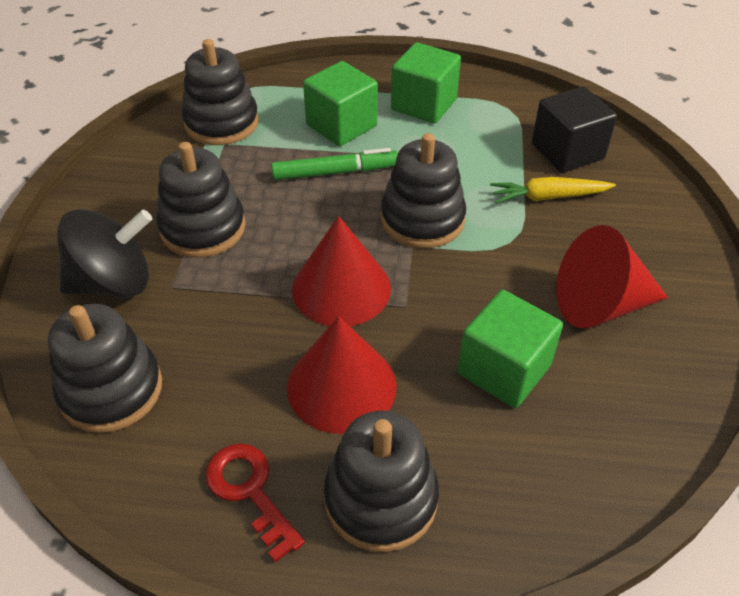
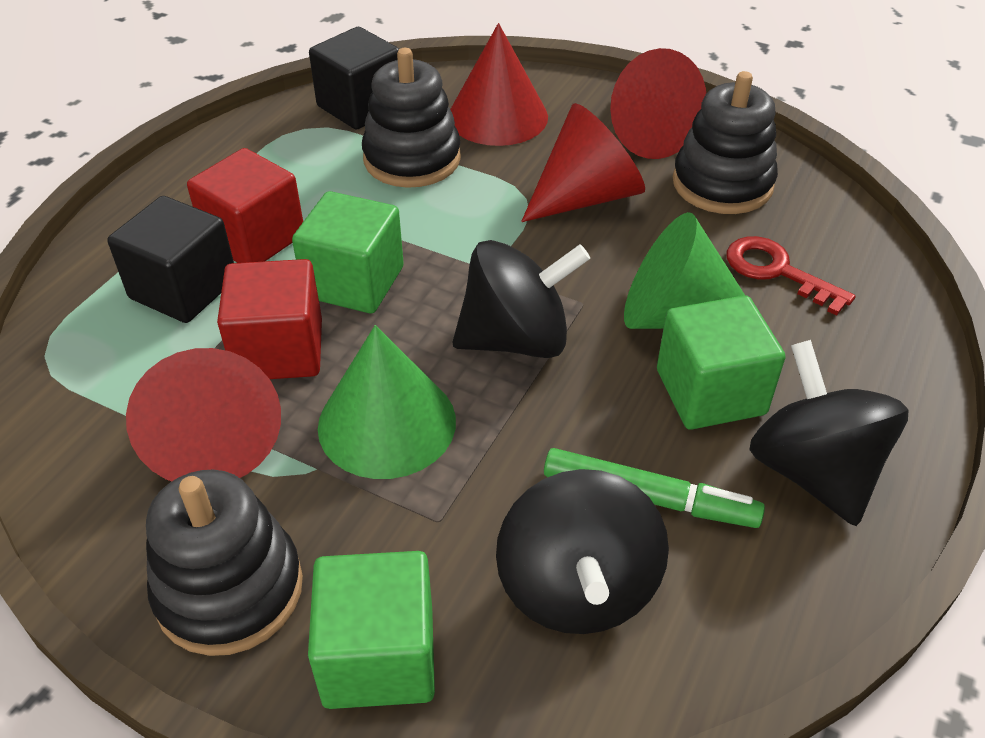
black cube: [532,87,617,173] = 1 -> [107,196,234,323] [309,27,399,130] = 2
black spinning top: [57,209,152,298] = 1 -> [453,240,590,358] [496,469,669,634] [749,340,909,526] = 3
black stacking toy: [48,304,162,433] [157,142,246,258] [182,39,259,145] [324,411,439,552] [381,133,466,248] = 5 -> [146,470,303,656] [362,48,461,188] [673,71,778,214] = 3
green cone: none = 0 -> [318,325,456,479] [624,212,745,329] = 2
red cone: [287,316,397,434] [292,216,391,326] [556,225,668,328] = 3 -> [126,348,281,481] [450,23,548,146] [521,103,645,222] [610,48,706,159] = 4
red cube: none = 0 -> [187,148,303,263] [217,259,322,379] = 2
yellow carrot: [490,177,616,204] = 1 -> none = 0

